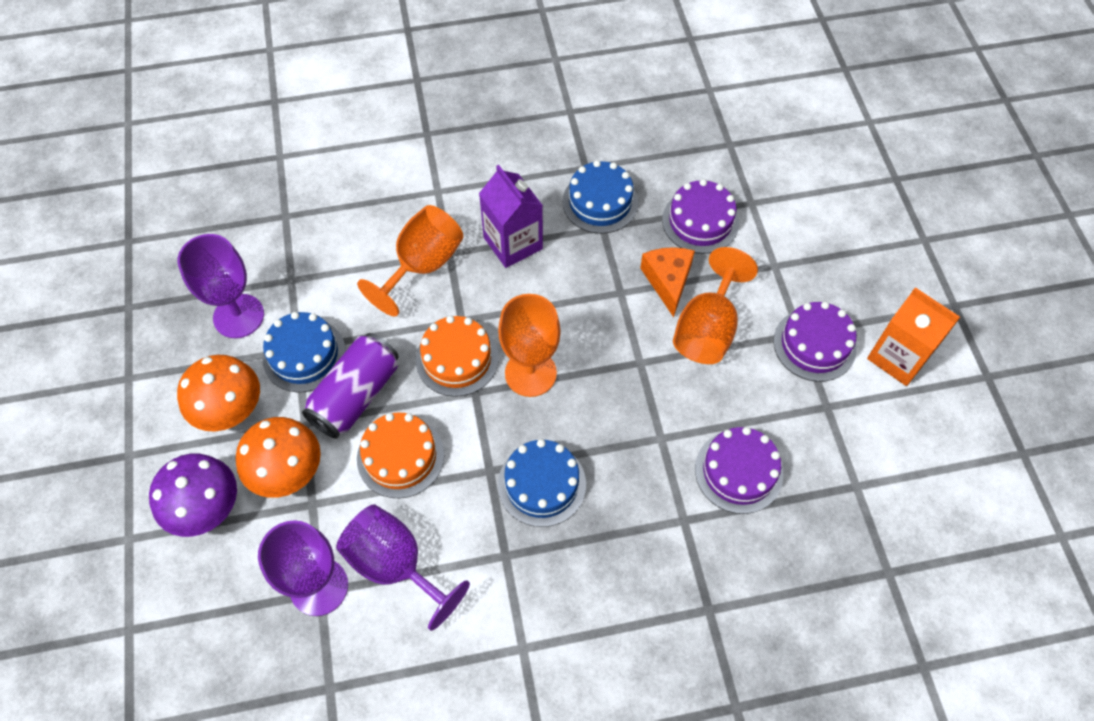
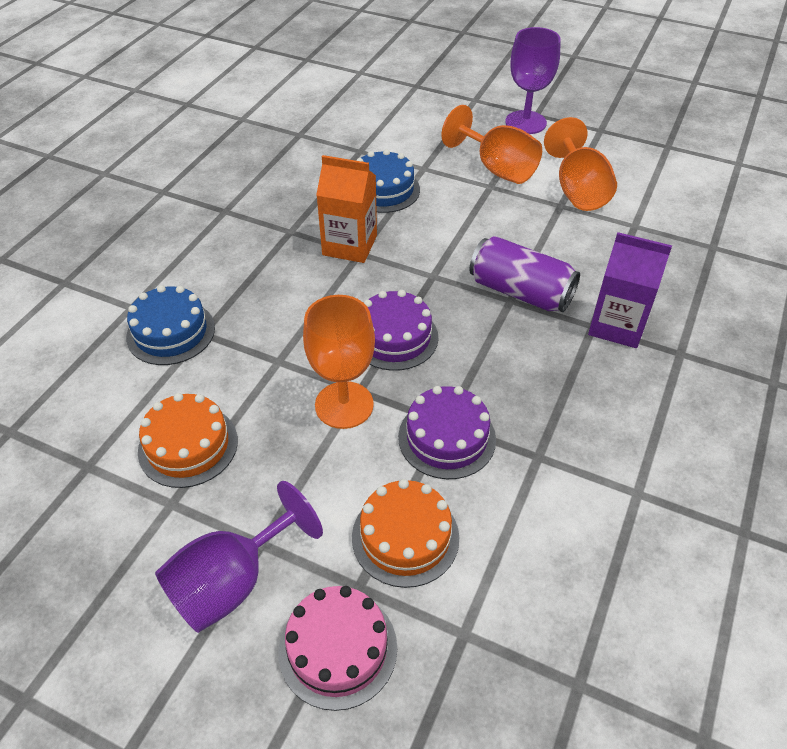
blue cake: [262,312,346,392] [498,439,586,527] [562,160,638,234] = 3 -> [126,285,215,365] [356,149,420,213] = 2
orange cheese: [640,247,695,317] = 1 -> none = 0
orange mushroom: [177,355,260,431] [236,417,321,498] = 2 -> none = 0
pink cake: none = 0 -> [278,586,397,711] = 1
purple cake: [662,179,739,254] [695,427,783,514] [773,302,857,382] = 3 -> [364,290,438,371] [398,386,496,479] = 2
purple goblet: [177,234,264,338] [258,520,348,616] [336,504,470,631] = 3 -> [155,481,323,633] [505,27,561,134] = 2
purple mushroom: [149,454,237,537] = 1 -> none = 0

